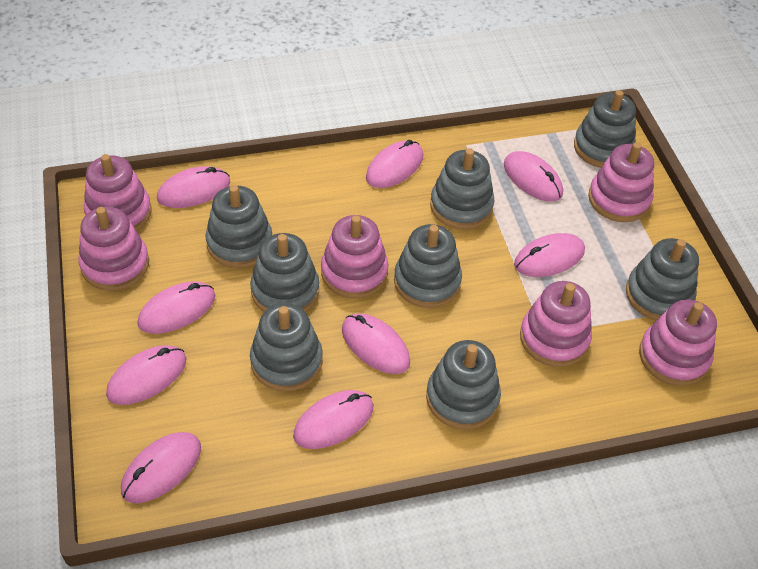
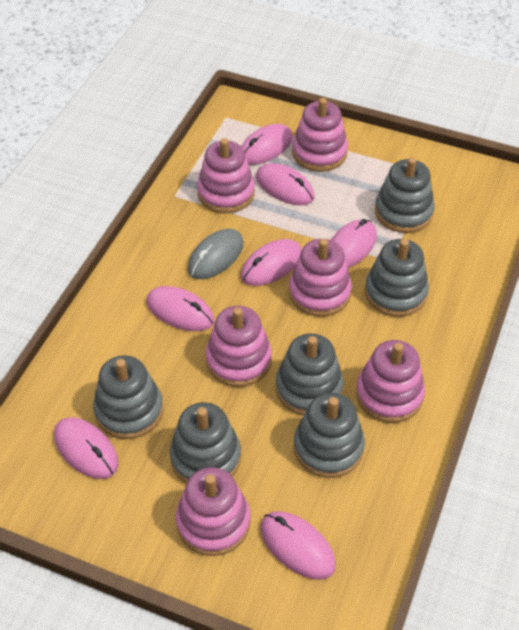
grey mouse: none = 0 -> [188,229,244,279] = 1
grey stacking toy: [205,185,272,268] [250,233,319,312] [250,303,323,392] [394,224,462,308] [426,340,501,430] [430,148,495,229] [574,90,636,168] [626,238,699,320] = 8 -> [93,355,163,439] [170,402,241,484] [276,333,344,416] [294,392,365,478] [365,239,429,317] [375,157,435,233] = 6
pink mouse: [106,345,186,405] [121,432,201,503] [137,281,215,334] [157,166,230,208] [293,390,373,449] [342,313,410,374] [366,140,423,188] [504,151,563,202] [514,233,585,277] = 9 -> [54,417,118,479] [146,286,214,331] [241,124,293,165] [241,239,302,286] [256,163,314,205] [261,511,336,580] [331,219,377,268] = 7

